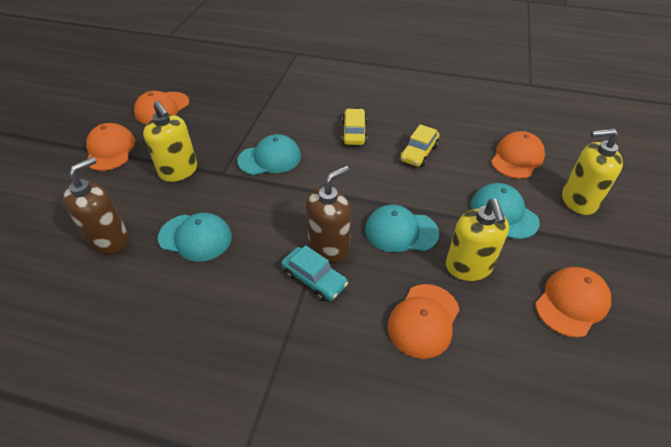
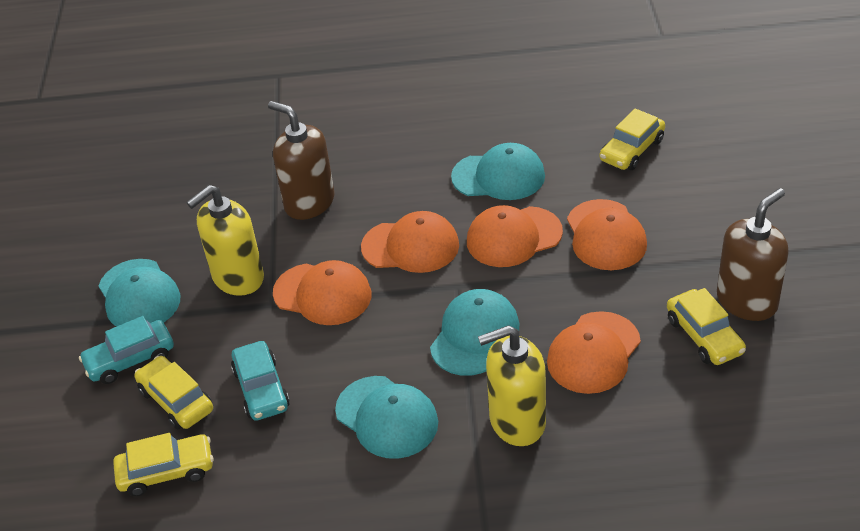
turquoise car: [282,245,348,301] = 1 -> [79,316,174,384] [231,341,290,421] = 2
yellow car: [342,109,367,145] [400,124,440,167] = 2 -> [113,433,214,496] [135,356,213,429] [600,108,665,170] [667,288,746,365] = 4
yellow soap dispenser: [143,101,197,182] [446,199,509,281] [562,128,623,215] = 3 -> [186,185,264,296] [478,325,546,446] = 2

